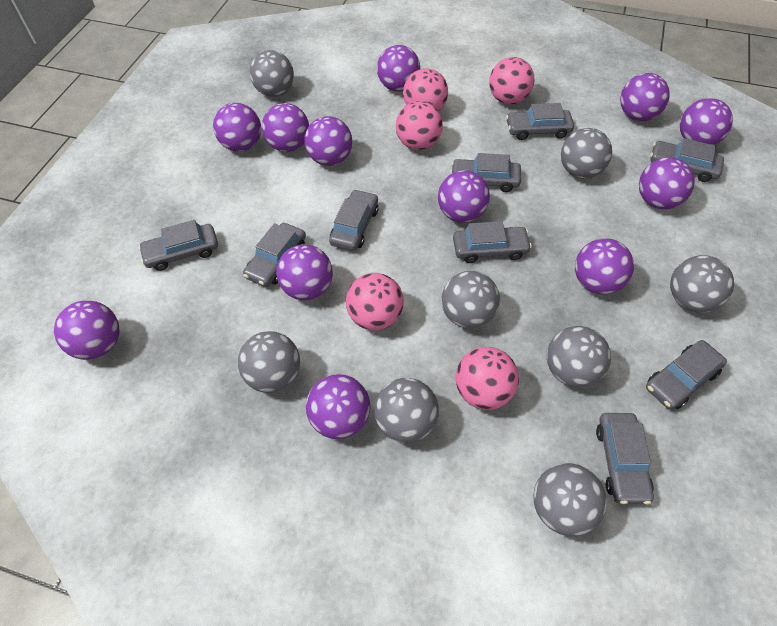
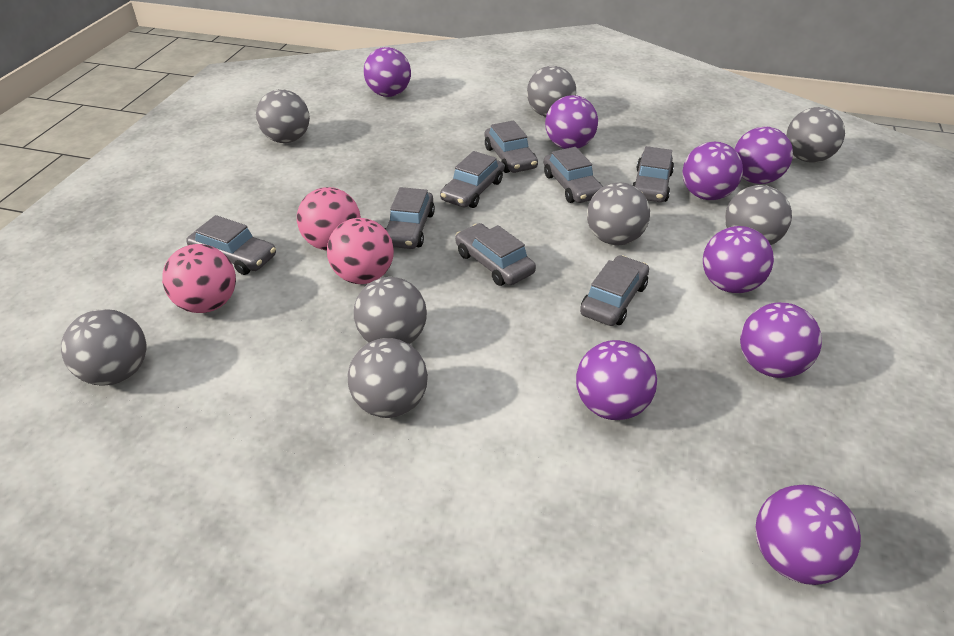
grey car: [138,220,218,271] [243,223,306,287] [329,189,378,251] [451,153,521,192] [453,221,532,263] [506,103,574,140] [596,413,654,504] [646,340,727,409] [650,138,724,182] = 9 -> [186,215,276,275] [385,187,435,249] [440,151,504,208] [455,223,536,286] [485,120,538,173] [544,147,603,203] [580,255,649,326] [632,146,674,202] = 8
pink ball: [346,273,404,331] [396,101,443,150] [403,68,448,111] [455,347,519,410] [489,57,534,104] = 5 -> [162,244,236,313] [297,187,361,250] [327,218,394,284] = 3
purple ball: [54,301,119,360] [213,103,261,152] [262,103,309,152] [276,244,333,300] [304,116,352,166] [306,374,370,439] [377,45,420,92] [438,170,490,223] [575,238,634,295] [620,73,670,121] [639,157,695,209] [680,98,733,145] = 12 -> [364,47,411,97] [545,95,598,149] [576,340,657,420] [682,142,743,200] [703,226,774,293] [735,127,793,184] [740,302,822,378] [755,485,861,585] = 8

